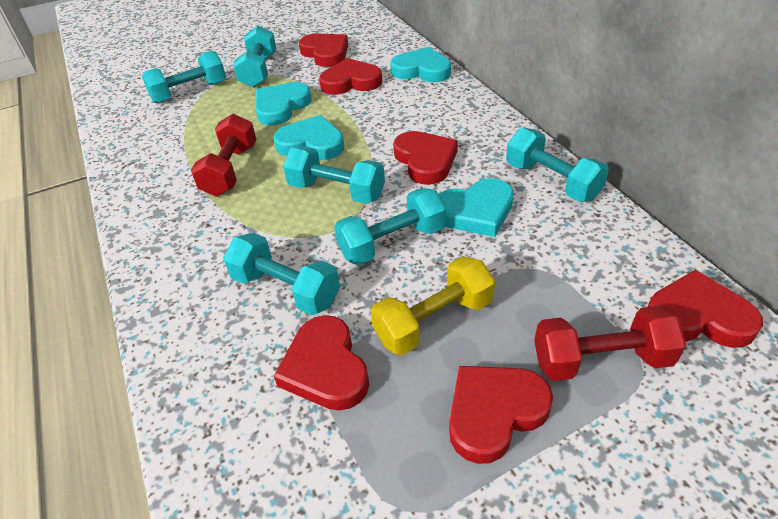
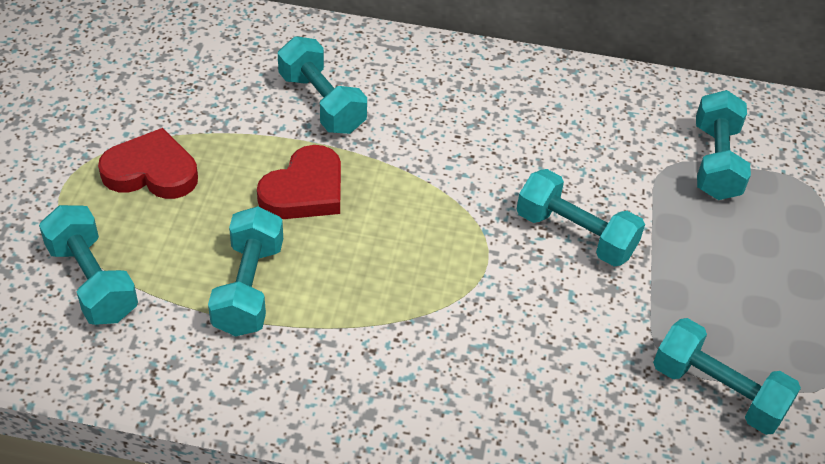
red dumbbell: [191,114,257,196] [534,306,686,381] = 2 -> none = 0
red heart: [274,315,369,411] [299,33,348,67] [319,58,382,95] [393,131,458,185] [449,366,553,464] [647,270,763,348] = 6 -> [98,128,198,199] [257,145,341,219] = 2
turquoise heart: [255,82,312,125] [273,115,344,160] [390,47,451,82] [439,178,514,237] = 4 -> none = 0
yellow dumbbell: [371,256,495,356] = 1 -> none = 0

